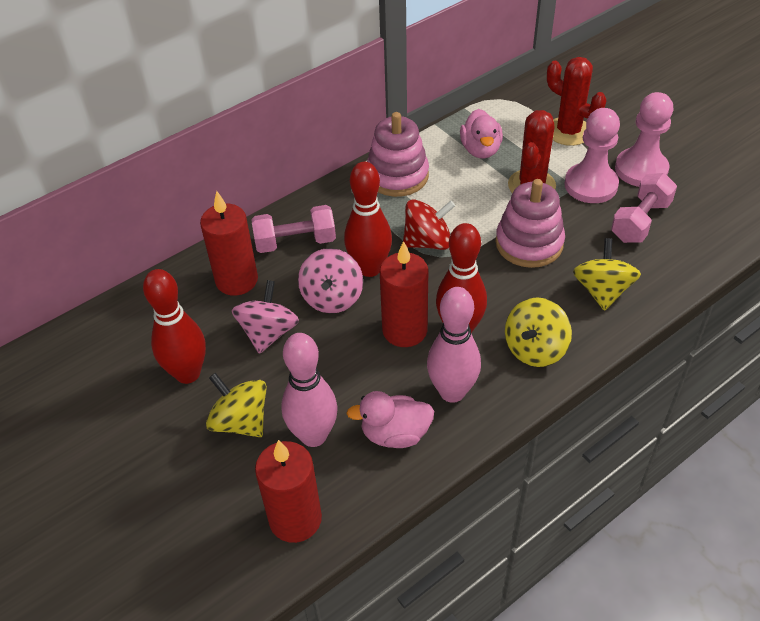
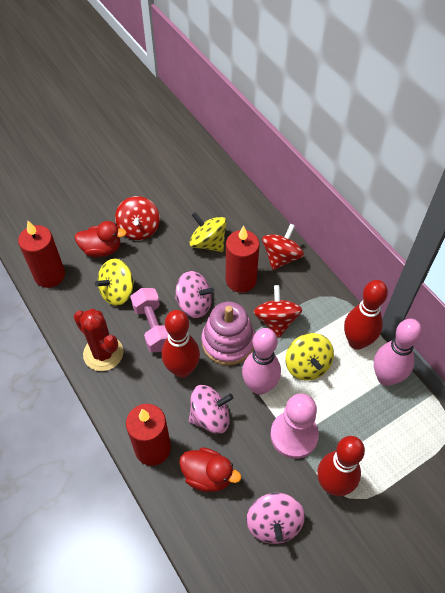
pink duck: [346,391,434,448] [460,109,503,159] = 2 -> none = 0
pink dumbbell: [252,205,336,253] [611,173,677,243] = 2 -> [130,288,169,352] = 1
pink pawn: [564,108,620,203] [615,92,673,187] = 2 -> [270,393,319,459] = 1
pink spinning top: [232,280,299,354] [298,248,363,313] = 2 -> [175,271,214,318] [189,385,234,434] [246,493,305,544] = 3
pink stacking toy: [367,112,429,197] [495,179,565,268] = 2 -> [202,302,255,366] = 1
red cactus: [508,110,556,193] [547,57,606,146] = 2 -> [74,309,124,371] = 1
red duck: none = 0 -> [74,221,127,257] [179,447,241,492] = 2
red spinning top: [403,199,455,250] = 1 -> [115,196,160,240] [254,285,302,338] [262,224,304,270] = 3

